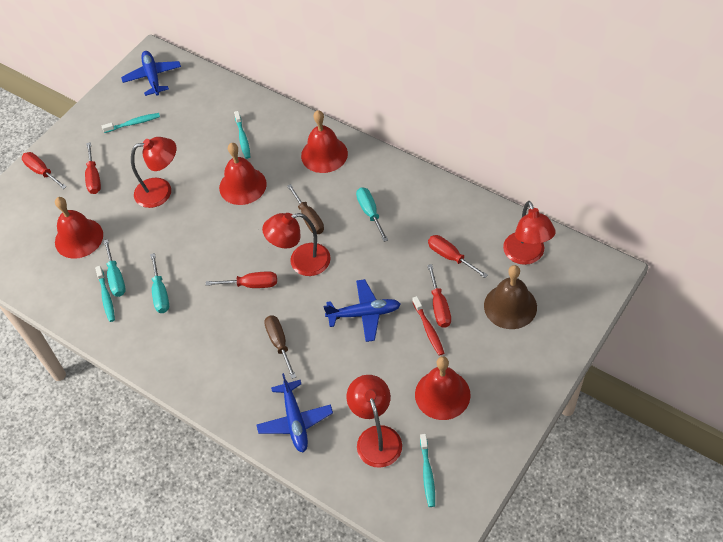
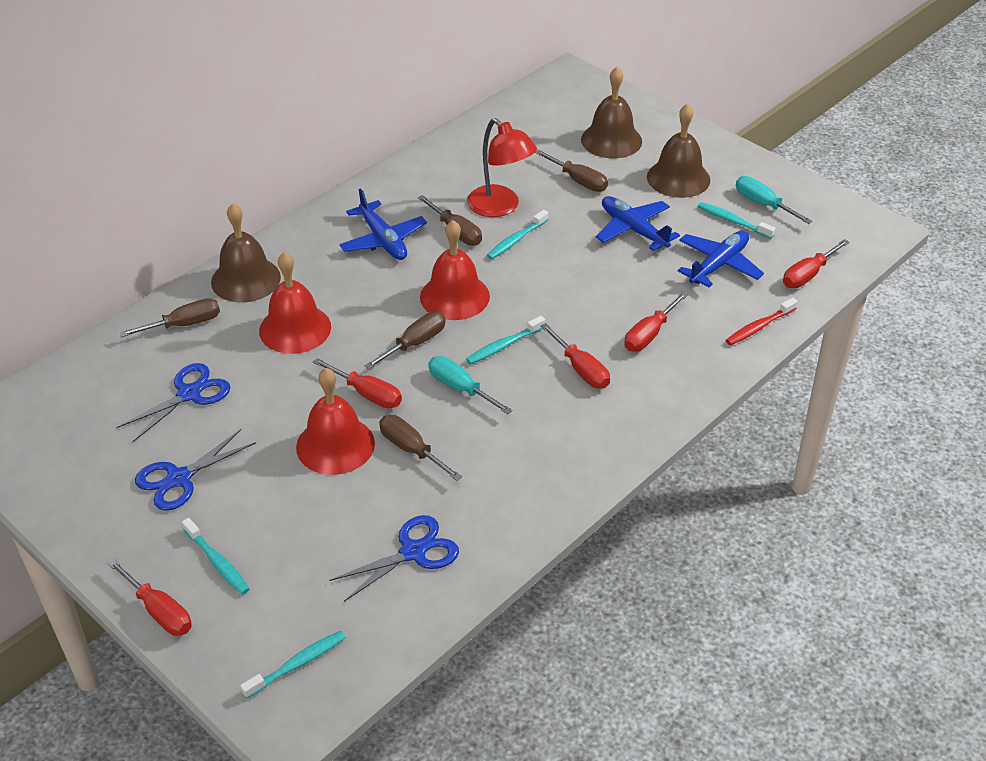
blue scissors: none = 0 -> [116,363,230,442] [135,429,256,511] [329,515,459,602] = 3
brown bell: [484,265,537,329] = 1 -> [211,203,281,303] [581,67,642,158] [647,104,710,198] = 3
brown screwdriver: [264,315,296,379] [287,184,324,234] = 2 -> [119,298,220,337] [365,312,446,369] [379,415,462,481] [418,195,482,245] [535,150,608,192] = 5
red bell: [55,197,103,259] [219,143,267,205] [301,110,348,173] [415,356,471,420] = 4 -> [259,252,331,354] [296,368,375,475] [420,220,490,320] = 3
red lamp: [131,137,176,208] [262,213,331,276] [346,375,402,468] [503,201,556,265] = 4 -> [467,118,537,217] = 1
turquoise screwdriver: [104,239,126,297] [150,253,169,313] [356,187,388,242] = 3 -> [428,356,512,414] [736,176,812,224] = 2
turquoise toothbrush: [95,266,115,322] [102,113,160,133] [234,111,250,159] [420,434,435,507] = 4 -> [182,518,249,595] [240,631,346,699] [466,316,545,364] [487,210,548,259] [698,202,776,239] = 5

